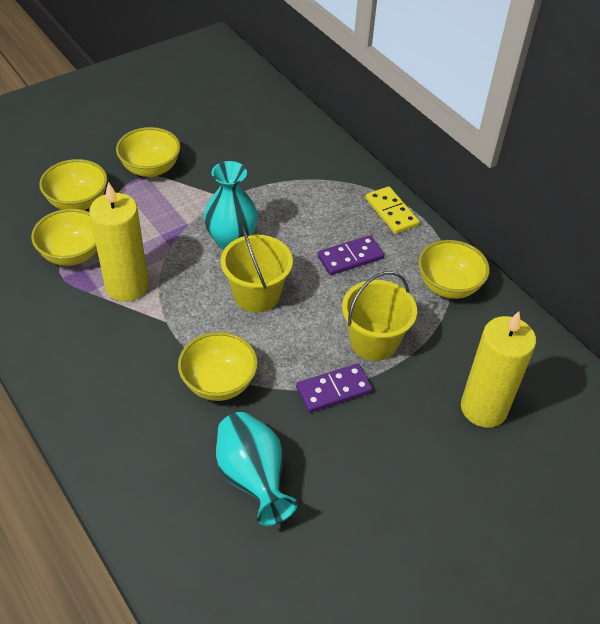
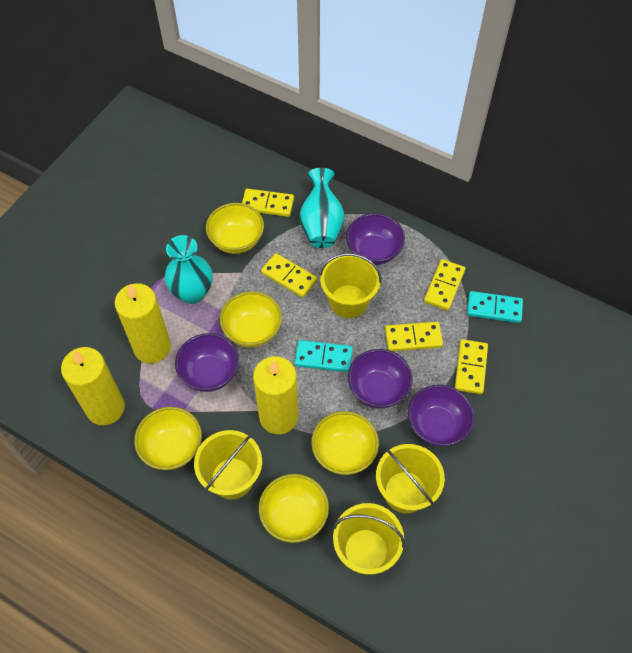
purple bowl: none = 0 -> [175,333,239,392] [346,213,405,265] [348,349,413,409] [408,385,474,447] = 4
purple domino: [296,364,372,413] [318,235,384,275] = 2 -> none = 0
turquoise domino: none = 0 -> [295,340,353,372] [467,291,523,323] = 2
yellow bucket: [221,225,293,313] [342,271,417,361] = 2 -> [194,430,262,499] [319,253,382,318] [333,503,405,575] [376,444,445,514] = 4
yellow candle: [89,182,149,302] [461,311,536,428] = 2 -> [61,347,125,425] [115,283,171,363] [253,356,298,434] = 3
yellow domino: [366,186,419,234] = 1 -> [242,189,294,217] [261,253,317,298] [385,322,443,351] [424,259,465,310] [455,339,488,394] = 5

